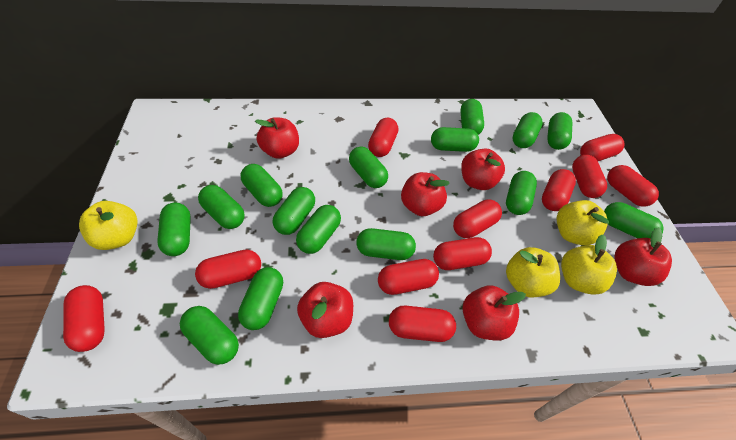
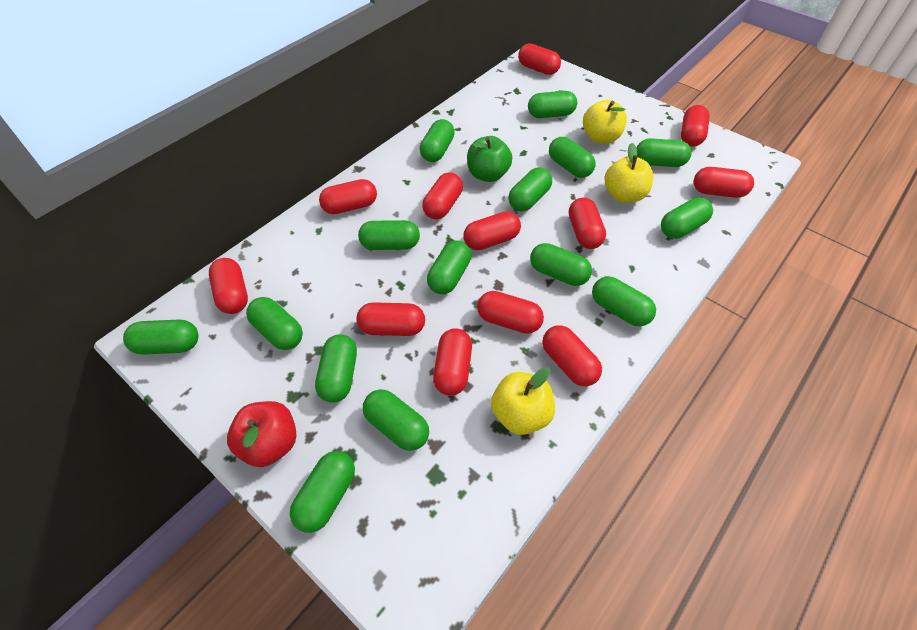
green apple: none = 0 -> [467,136,512,182] = 1
red apple: [255,117,299,159] [297,282,353,338] [401,172,450,216] [461,149,505,190] [463,285,526,340] [614,227,672,286] = 6 -> [227,401,296,467] = 1
red capsule: [63,285,105,352] [195,250,261,289] [368,118,398,157] [378,259,439,295] [389,306,456,342] [433,237,492,270] [453,200,502,238] [542,169,576,211] [572,155,607,198] [580,134,625,161] [607,165,659,207] = 11 -> [209,258,248,314] [319,179,377,214] [356,302,425,336] [422,172,463,219] [433,328,472,396] [464,211,521,250] [477,291,544,334] [518,43,561,75] [542,325,602,386] [569,198,606,249] [681,105,710,147] [694,167,754,198] = 12
yellow apple: [79,201,138,250] [506,247,560,297] [557,200,609,245] [561,234,617,295] = 4 -> [491,367,555,435] [583,100,627,144] [605,143,653,203] = 3

